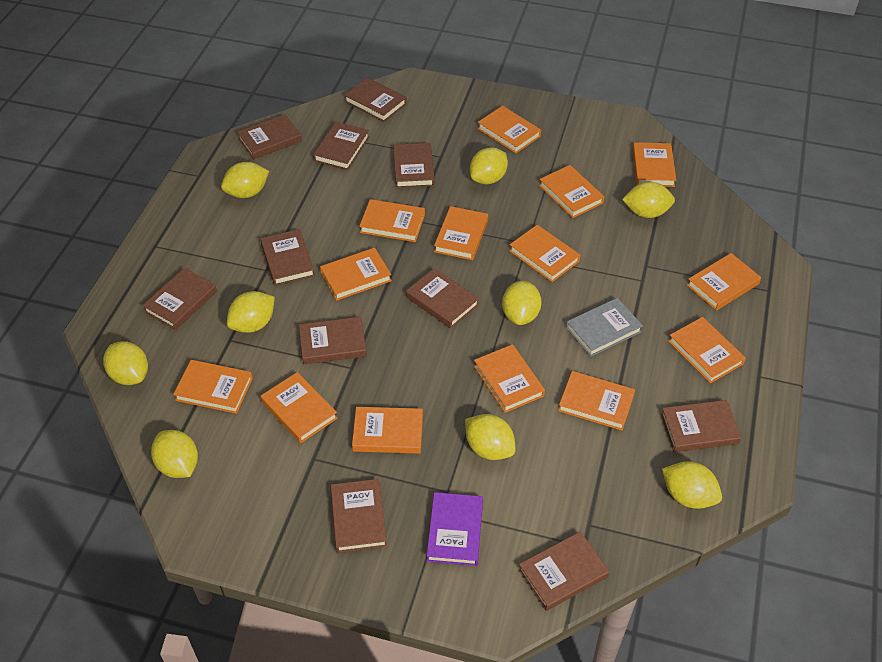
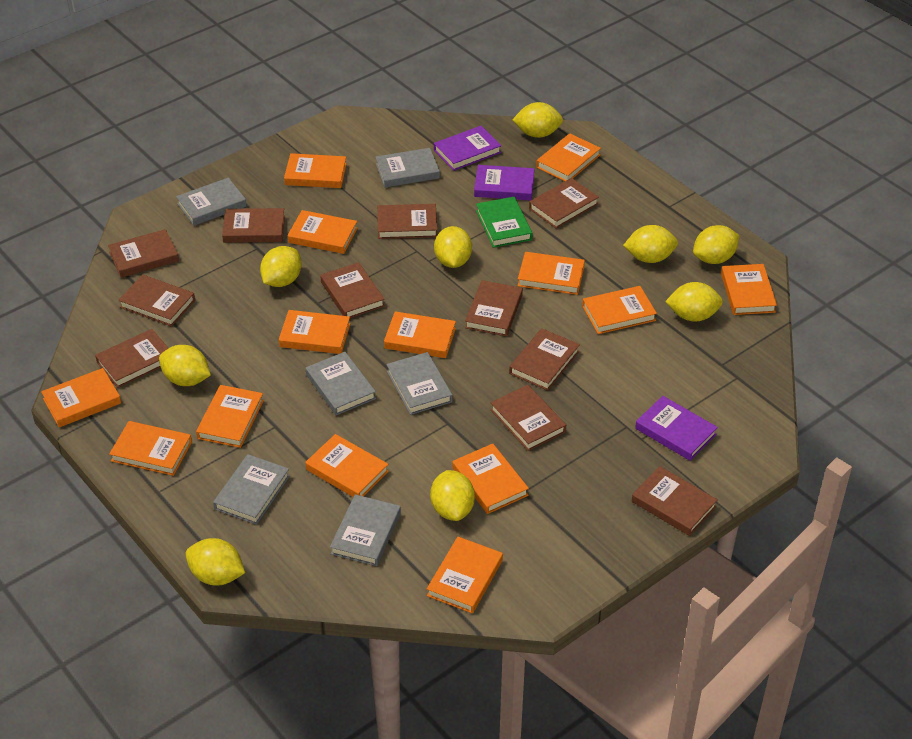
green book: none = 0 -> [476,197,532,248] = 1
grey book: [566,298,643,357] = 1 -> [176,178,247,226] [213,454,290,525] [306,352,376,415] [330,494,401,566] [376,148,440,188] [386,352,453,415] = 6
purple book: [427,492,483,566] = 1 -> [434,126,501,171] [474,165,535,200] [635,396,718,461] = 3

